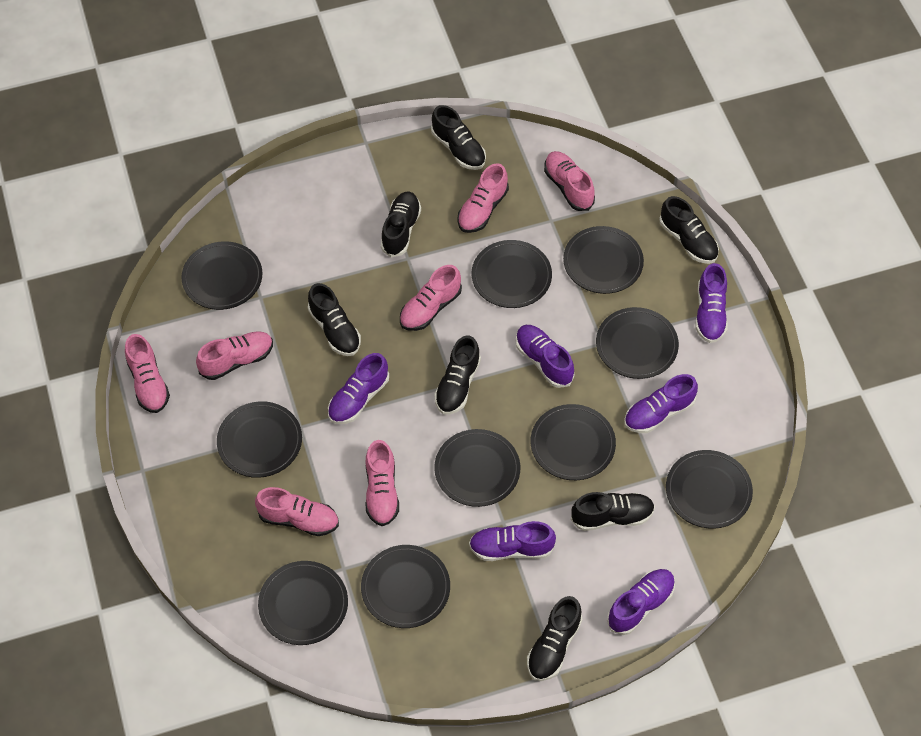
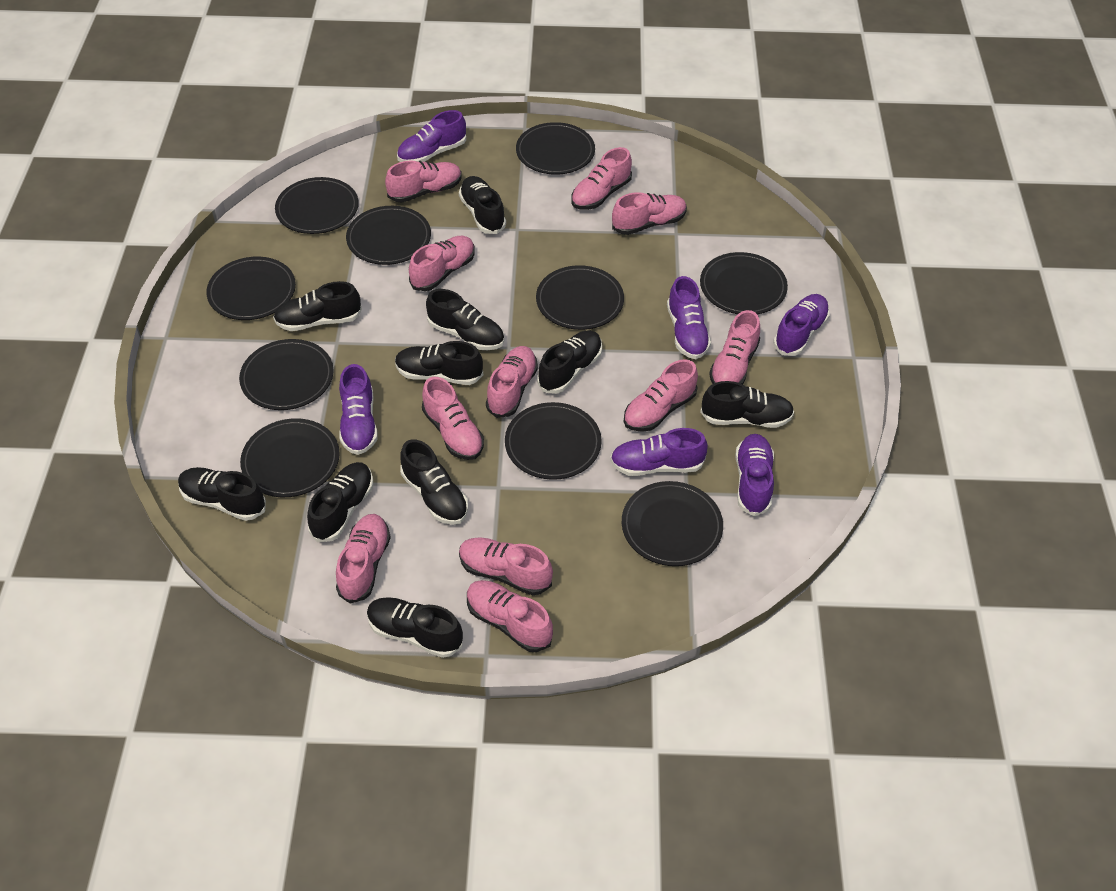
black shoe: [308,283,361,356] [381,192,421,257] [431,105,486,170] [434,335,481,414] [527,596,582,681] [571,492,655,531] [659,196,719,264] = 7 -> [178,467,266,521] [273,281,362,331] [307,462,373,542] [367,597,463,658] [395,341,483,385] [400,439,468,525] [426,289,504,350] [459,176,506,234] [537,330,602,394] [700,381,794,428] = 10
pink shoe: [125,334,170,413] [196,332,273,380] [255,487,339,536] [366,440,399,526] [400,265,462,331] [457,163,509,233] [544,151,595,211] = 7 -> [336,514,391,604] [385,160,462,203] [409,236,475,291] [422,377,484,460] [459,537,553,595] [467,580,553,652] [486,346,538,418] [571,147,632,210] [612,192,687,235] [624,359,698,432] [709,310,760,384] = 11

